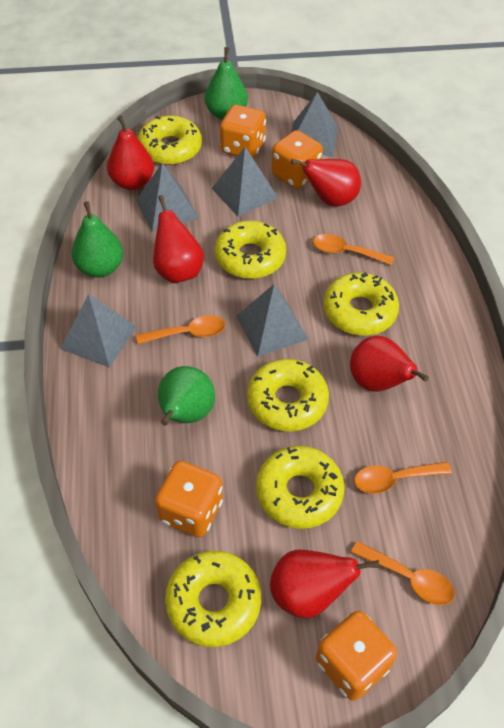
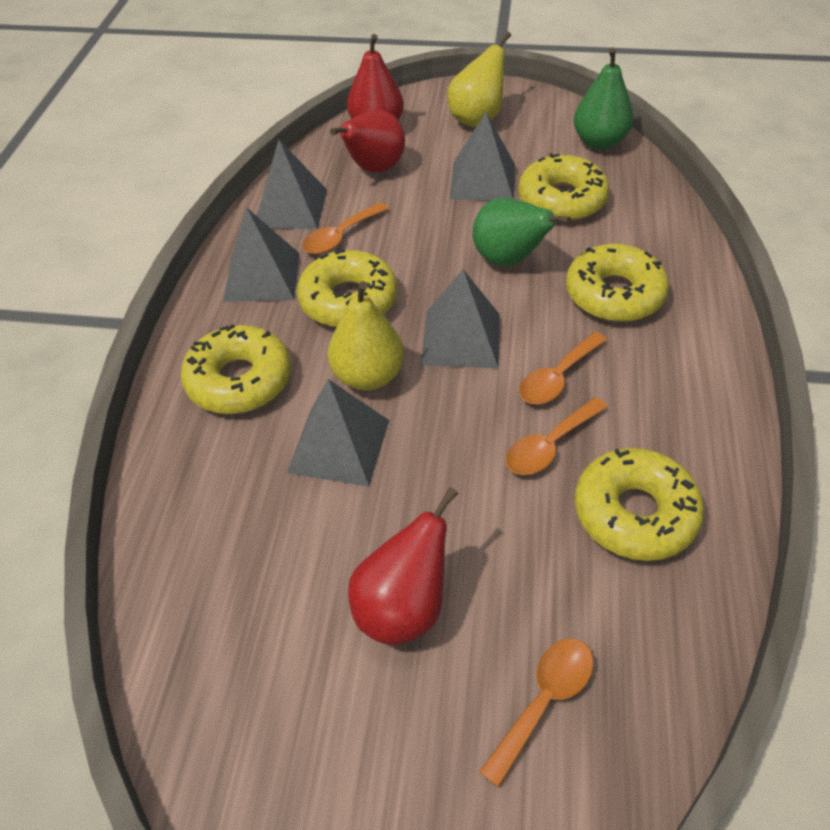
green pear: [72,201,123,278] [158,366,215,426] [205,47,248,120] = 3 -> [473,198,571,266] [574,47,633,150] = 2
orange dice: [155,461,223,537] [220,105,266,159] [271,130,323,189] [316,611,397,701] = 4 -> none = 0
red pear: [107,116,154,190] [153,195,204,283] [270,550,379,619] [291,159,361,206] [350,336,429,392] = 5 -> [330,110,405,173] [347,34,404,120] [348,487,458,645] = 3
yellow donut: [138,115,202,165] [165,551,261,647] [215,220,286,279] [247,359,329,431] [256,446,345,529] [323,272,399,336] = 6 -> [181,324,291,414] [297,249,397,327] [518,153,609,221] [566,244,669,322] [575,448,704,561] = 5
yellow pear: none = 0 -> [328,281,404,390] [447,32,511,127] = 2

